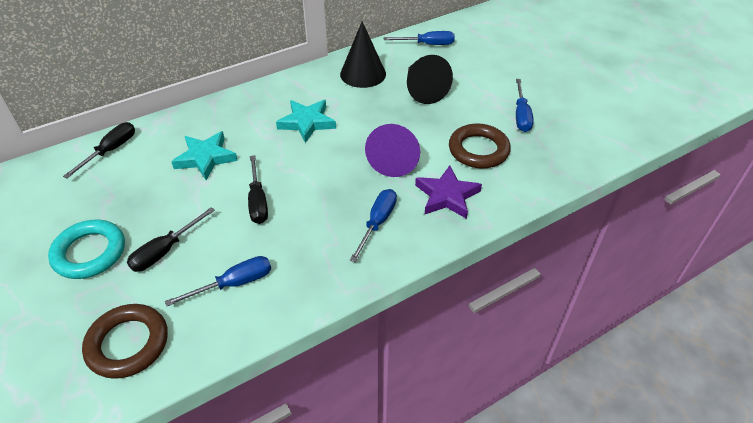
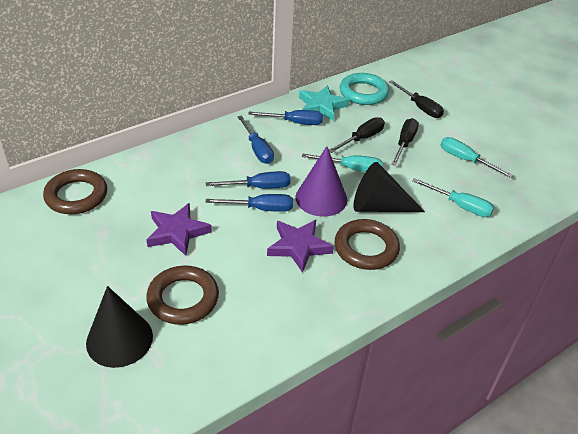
brown ring: [82,304,168,379] [449,123,511,168] = 2 -> [43,169,107,214] [146,266,219,325] [335,219,400,270] = 3
purple star: [415,165,482,219] = 1 -> [147,203,212,256] [267,220,334,273] = 2
turquoise screwdriver: none = 0 -> [302,154,383,172] [412,178,494,217] [441,137,513,178] = 3
turquoise star: [171,131,238,180] [276,100,336,143] = 2 -> [299,85,350,121] = 1

